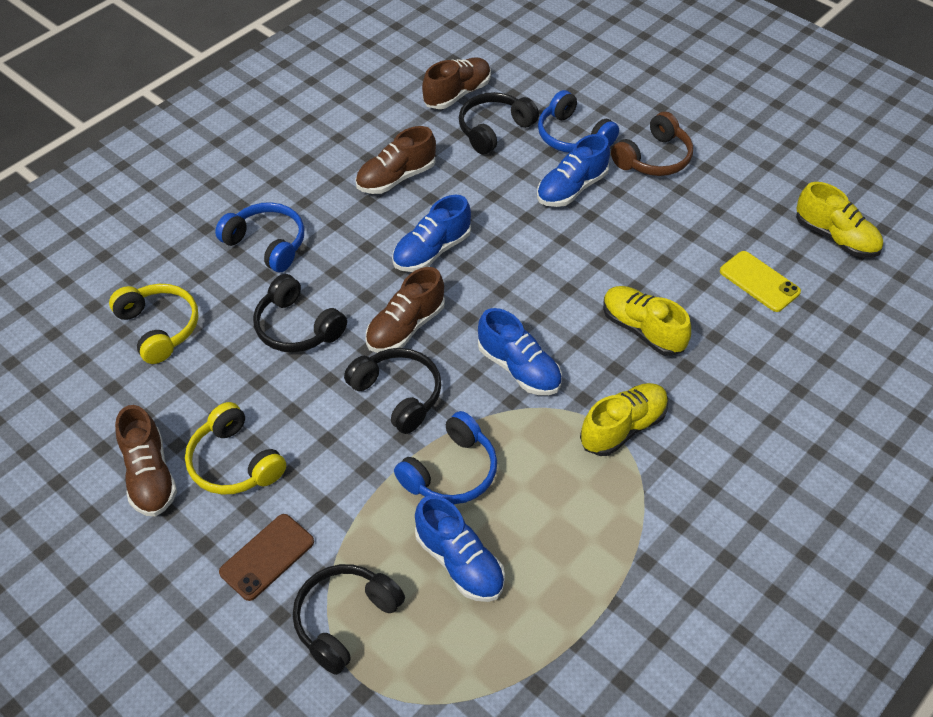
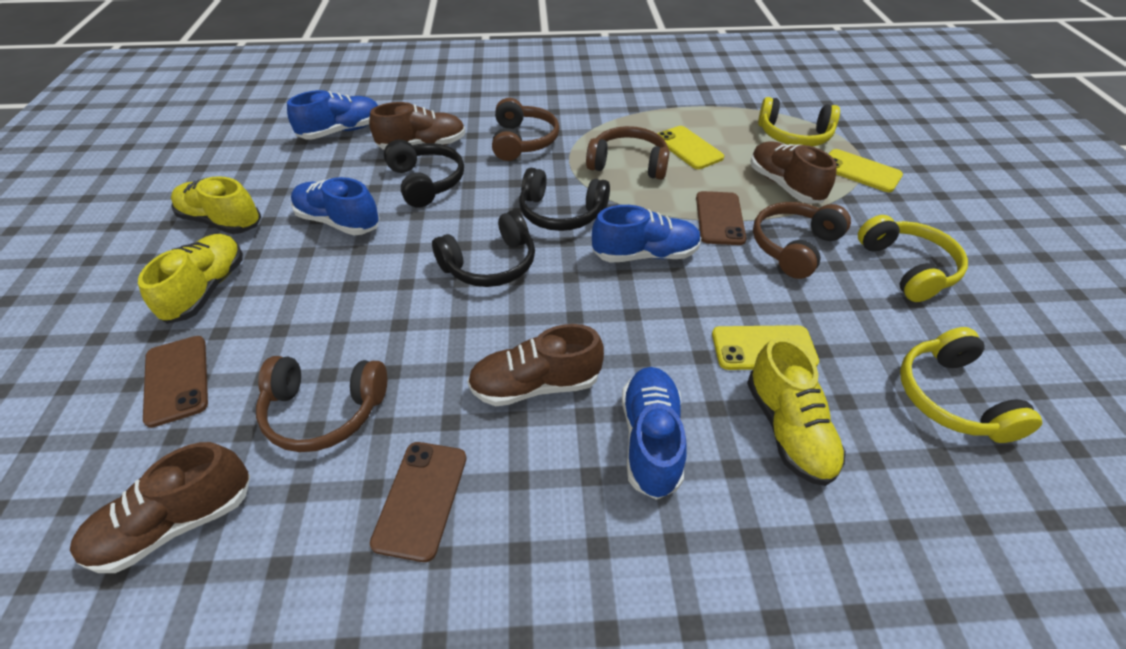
black headphones: [253,274,347,352] [293,564,405,675] [344,348,441,434] [459,92,539,155] = 4 -> [384,139,464,208] [432,210,535,287] [519,168,610,231] = 3
blue headphones: [215,202,304,272] [394,411,497,504] [538,90,619,153] = 3 -> none = 0
brown headphones: [611,112,693,176] = 1 -> [256,356,387,452] [492,98,559,161] [586,126,670,180] [753,202,851,279] = 4
brown phone: [219,514,314,601] = 1 -> [143,336,208,428] [370,442,467,562] [696,191,746,245] = 3
yellow headphones: [109,284,199,364] [185,402,286,495] = 2 -> [758,97,840,146] [858,215,968,302] [900,327,1042,443] = 3
yellow phone: [720,251,801,312] = 1 -> [657,126,724,169] [712,325,819,370] [829,149,903,192] = 3

